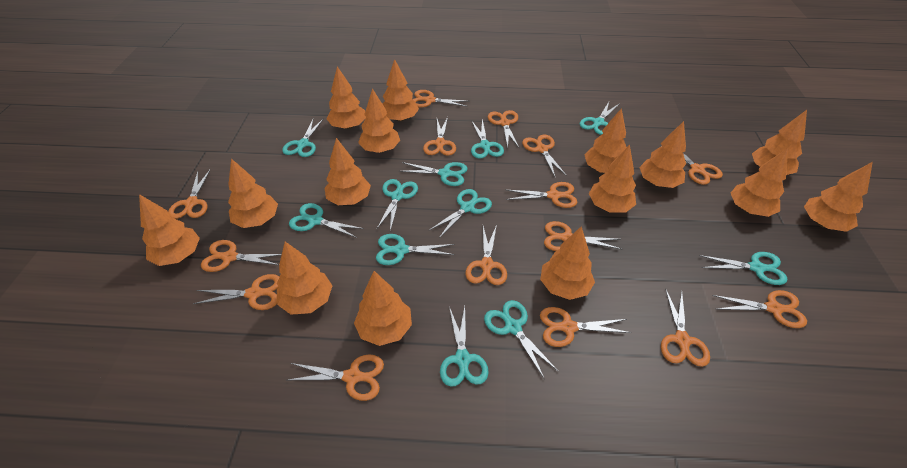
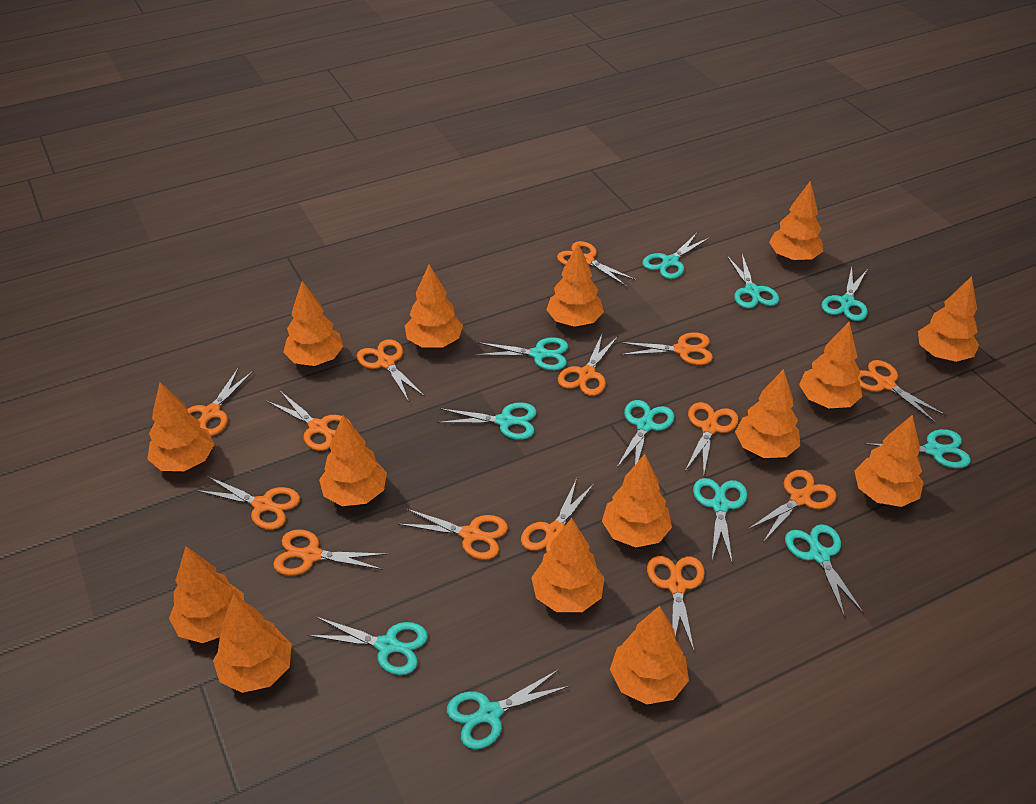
orange scissors: [168,170,210,219] [193,274,279,310] [201,240,282,272] [288,354,384,401] [413,90,468,107] [423,117,456,155] [466,225,507,285] [488,110,519,148] [506,182,577,208] [522,135,567,176] [540,307,632,347] [544,221,621,251] [660,146,723,185] [661,289,710,367] [712,290,807,328] = 15 -> [187,367,253,436] [196,476,300,530] [266,391,352,451] [273,529,388,576] [356,339,425,402] [398,508,508,560] [521,478,594,552] [557,241,636,287] [558,334,618,396] [619,332,713,365] [647,556,705,651] [685,402,739,477] [747,470,836,542] [858,360,946,423] = 14

